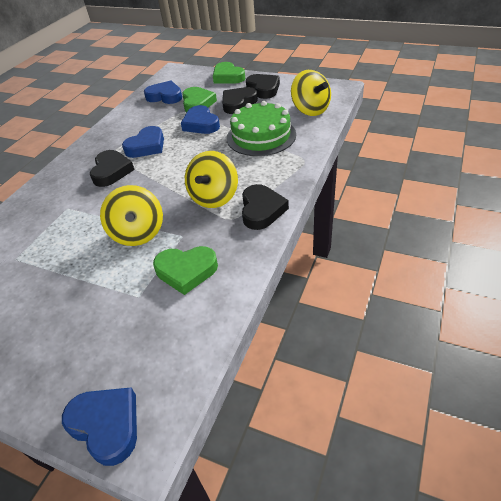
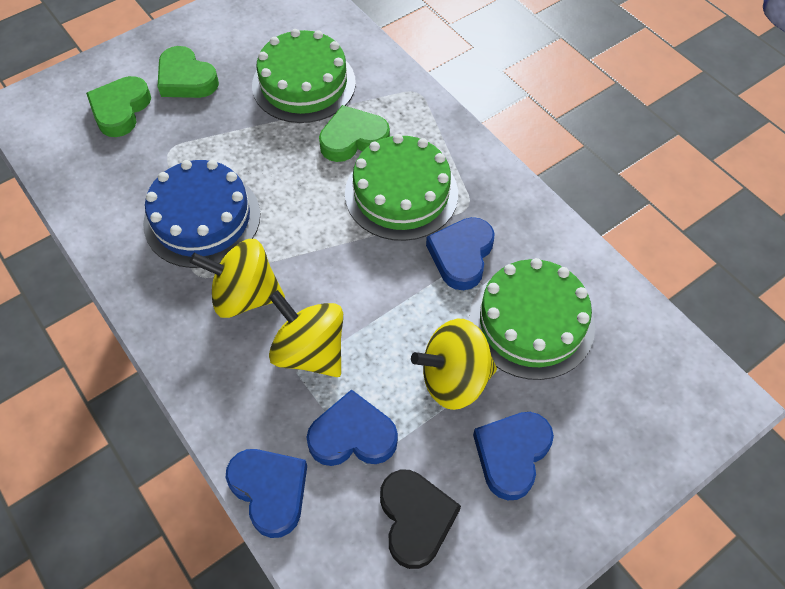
black heart: [90,150,135,187] [222,87,258,114] [242,184,289,230] [246,74,280,99] = 4 -> [380,470,461,569] = 1
blue cake: none = 0 -> [143,160,260,268] = 1
green cake: [227,101,296,156] = 1 -> [252,29,356,123] [345,134,458,241] [469,258,595,380] = 3

